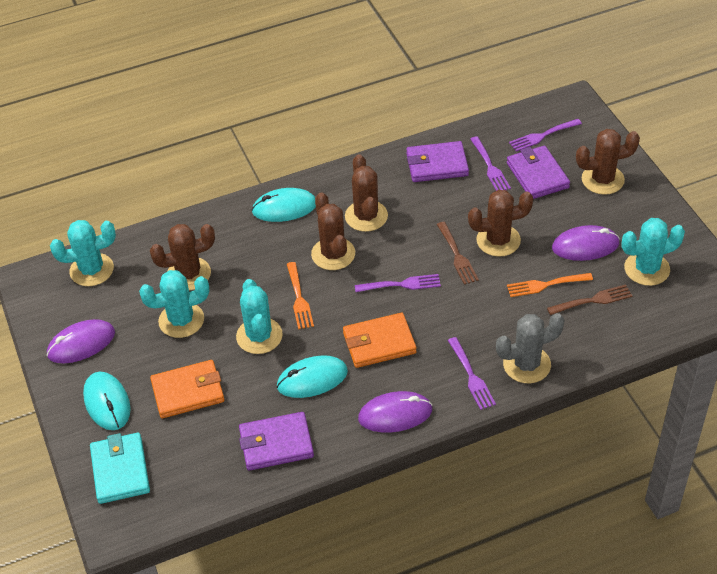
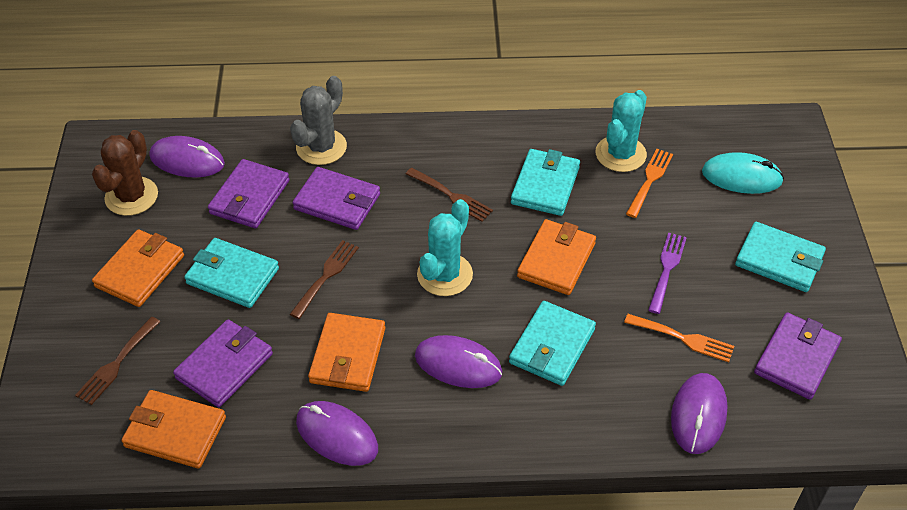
brown cactus: [150,224,215,291] [311,192,355,270] [345,154,388,232] [468,190,533,257] [576,129,640,195] = 5 -> [92,130,158,216] = 1
brown fork: [437,222,479,285] [547,285,632,315] = 2 -> [75,317,160,405] [290,240,359,319] [406,168,493,222] = 3
orange wallet: [150,360,224,418] [343,313,416,368] = 2 -> [92,229,184,307] [121,390,226,468] [308,313,385,392] [517,219,596,295] = 4
purple fork: [355,274,441,292] [448,337,496,410] [470,136,511,191] [509,119,582,152] = 4 -> [648,233,687,314] = 1
purple mouse: [47,319,115,363] [358,391,432,433] [552,225,620,261] = 3 -> [150,136,225,178] [296,401,378,466] [415,335,502,388] [671,373,728,454] = 4
purple wallet: [239,412,314,471] [406,141,469,182] [507,146,570,199] = 3 -> [173,319,273,408] [208,159,289,228] [293,167,380,230] [754,312,842,400] = 4
turquoise cactus: [50,220,116,286] [139,270,209,338] [236,279,283,354] [621,218,685,286] = 4 -> [417,199,473,296] [596,90,647,172] = 2
turquoise mouse: [83,372,131,430] [252,188,316,222] [277,356,348,398] = 3 -> [702,152,784,194] = 1
turquoise wallet: [90,433,150,504] = 1 -> [184,238,279,308] [509,301,596,386] [511,149,580,216] [735,222,826,292] = 4

